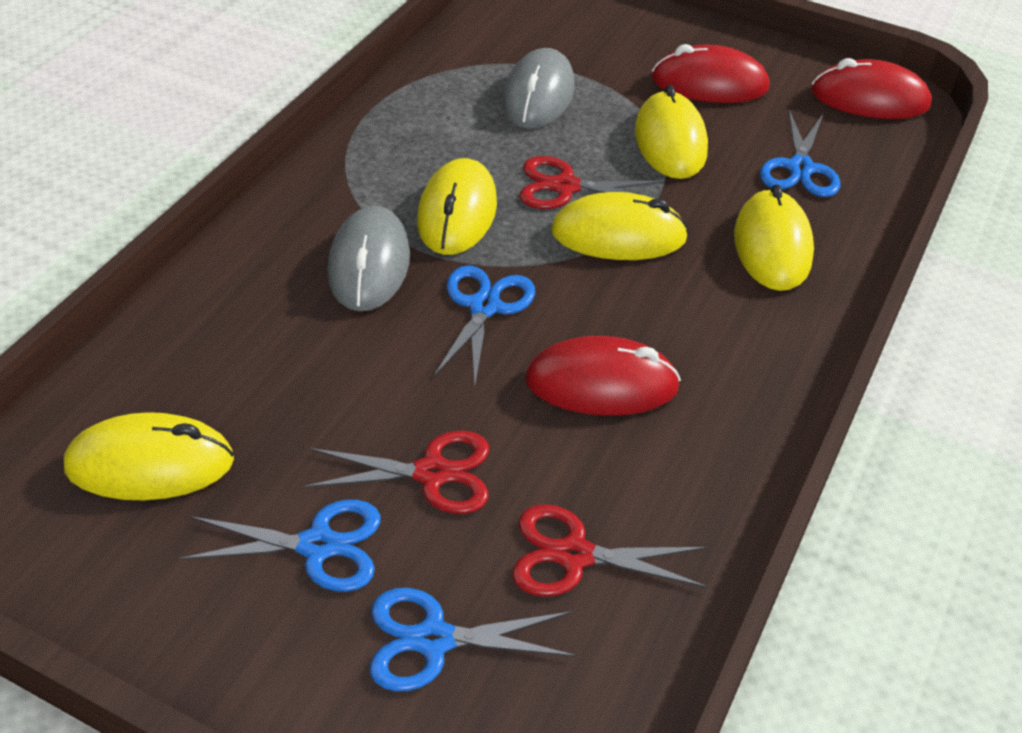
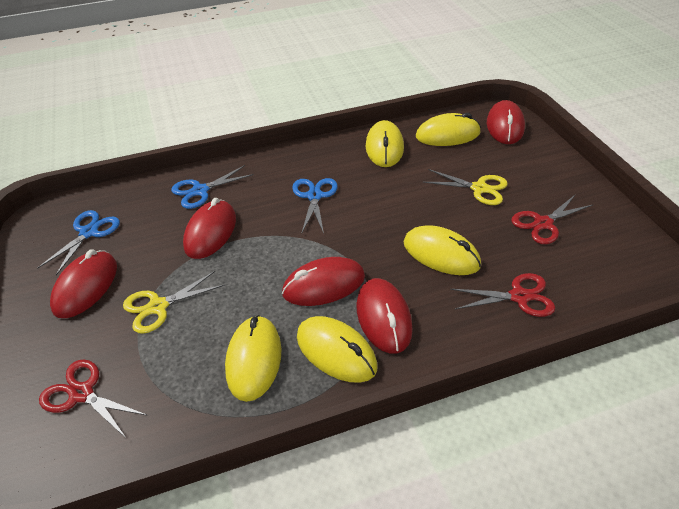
blue scissors: [179,499,381,592] [370,588,577,691] [433,265,535,385] [760,110,840,197] = 4 -> [37,210,120,275] [171,165,254,209] [292,178,338,234] = 3
grey mouse: [327,206,410,311] [502,48,574,129] = 2 -> none = 0
red mouse: [525,336,681,416] [652,44,770,103] [811,58,932,119] = 3 -> [50,249,117,318] [183,198,236,259] [282,257,365,306] [356,278,413,354] [487,100,525,144] = 5
yellow scissors: none = 0 -> [123,271,225,334] [423,169,508,205] = 2

